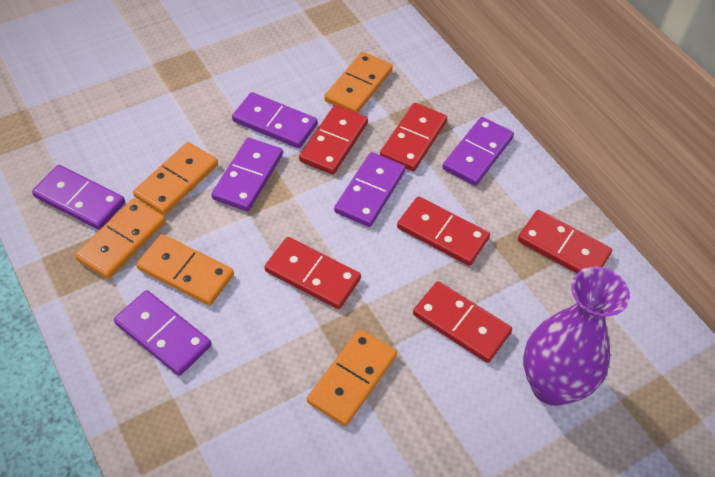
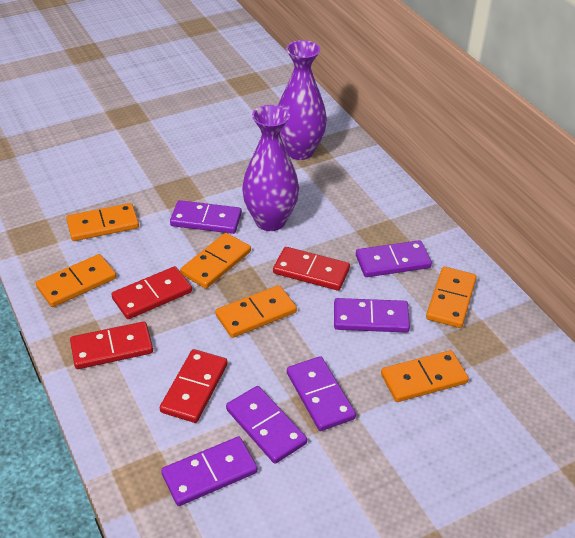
orange domino: [75,198,166,279] [133,142,218,215] [136,234,234,305] [307,329,397,426] [324,52,393,113] = 5 -> [36,254,117,307] [66,203,139,241] [180,233,251,289] [215,285,297,338] [381,350,469,402] [426,267,477,328] = 6
purple vase: [523,266,630,406] = 1 -> [242,105,299,231] [278,40,327,160] = 2
red domino: [264,237,361,309] [299,105,368,174] [380,103,447,171] [397,196,490,266] [413,281,512,363] [518,210,612,273] = 6 -> [70,321,153,369] [111,266,192,319] [160,349,228,423] [273,247,350,291] = 4

